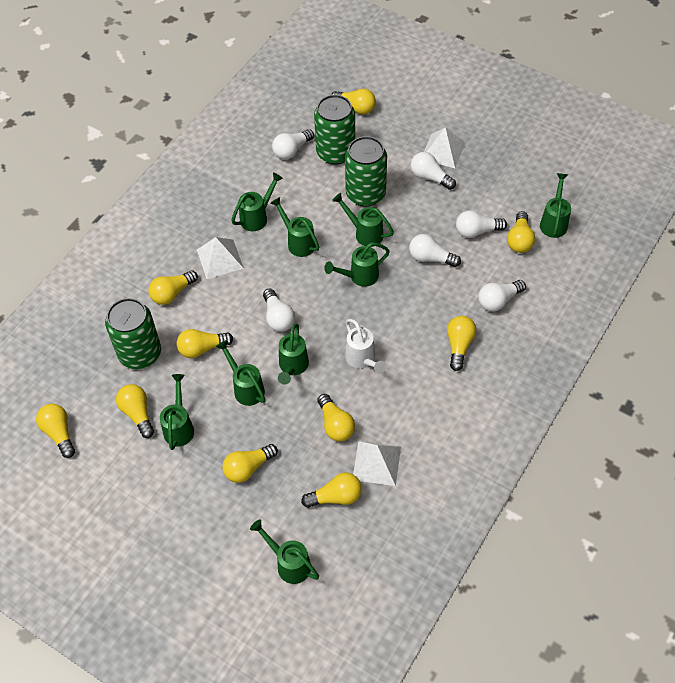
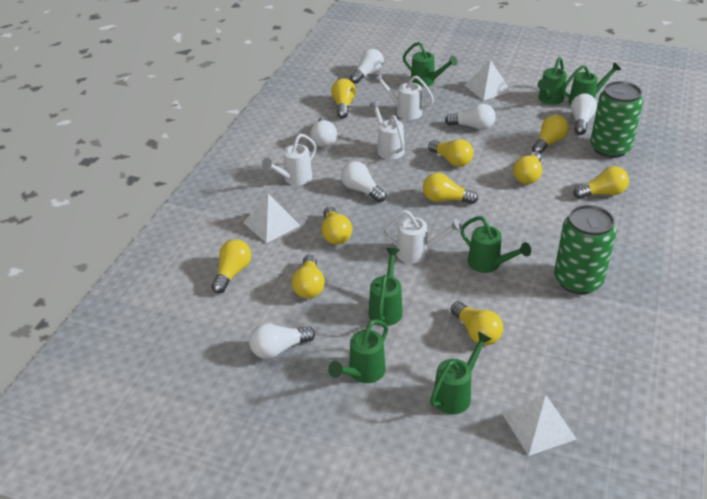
green can: [105,298,161,369] [314,95,355,165] [345,136,387,207] = 3 -> [554,205,616,294] [590,81,643,158] = 2
green watering can: [160,374,194,450] [216,340,266,406] [231,172,283,231] [250,519,319,584] [270,197,319,257] [278,324,309,385] [324,243,390,287] [332,193,394,247] [540,173,571,238] = 9 -> [328,319,388,383] [369,248,403,326] [403,42,458,87] [430,331,491,414] [460,216,531,273] [538,57,567,105] [563,62,621,105] = 7
white watering can: [345,319,386,374] = 1 -> [262,134,317,185] [369,100,405,160] [374,73,434,120] [382,210,462,263] = 4

